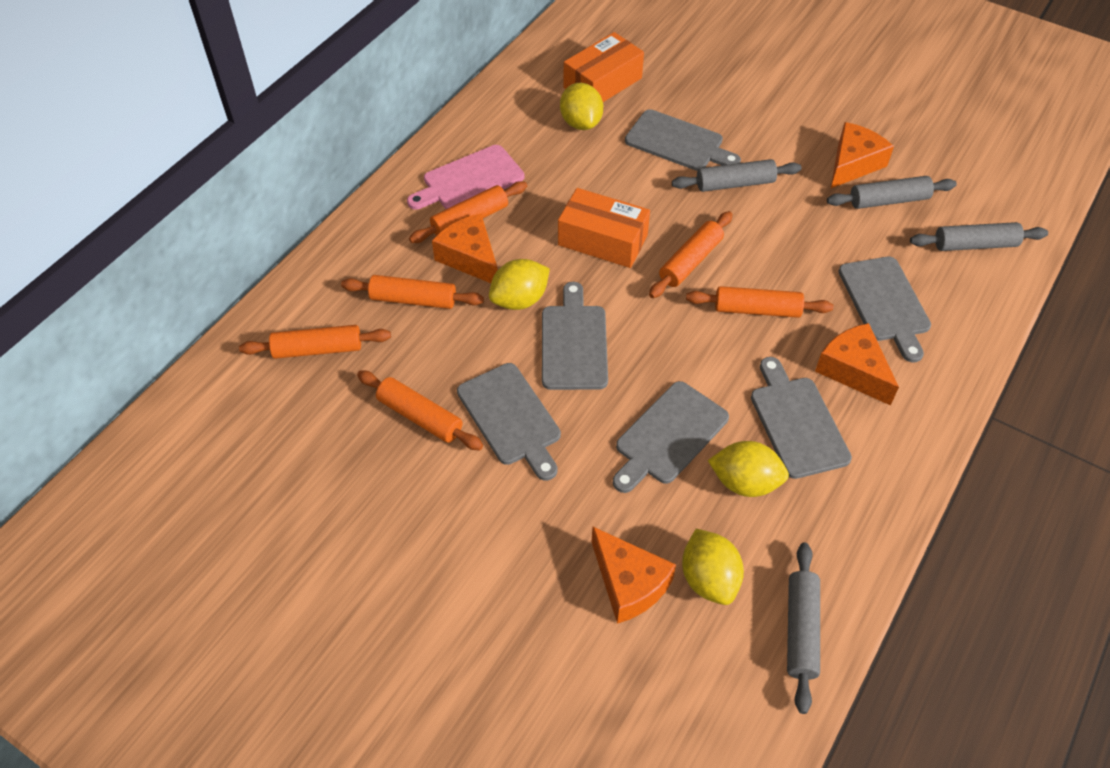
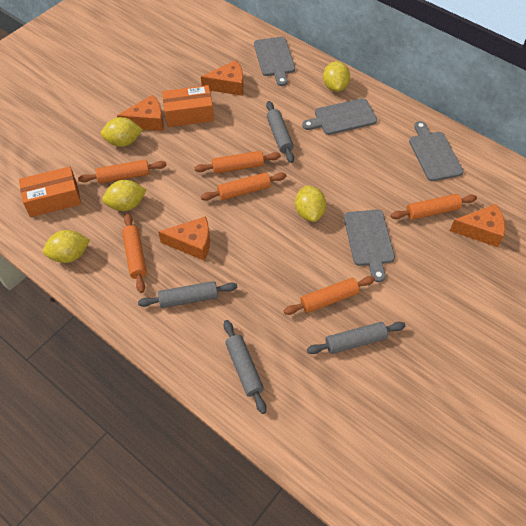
grey cutting board: [457,363,561,481] [542,282,608,390] [613,381,729,493] [625,109,741,171] [751,357,852,479] [838,257,931,362] = 6 -> [254,37,295,86] [302,98,377,135] [344,209,395,282] [409,121,464,181] = 4
pink cutting board: [407,145,525,209] = 1 -> none = 0
yellow lemon: [489,259,550,310] [560,83,603,130] [682,529,744,605] [708,441,789,497] = 4 -> [43,230,90,263] [101,117,143,147] [102,180,147,211] [295,185,326,222] [323,61,350,92] = 5

